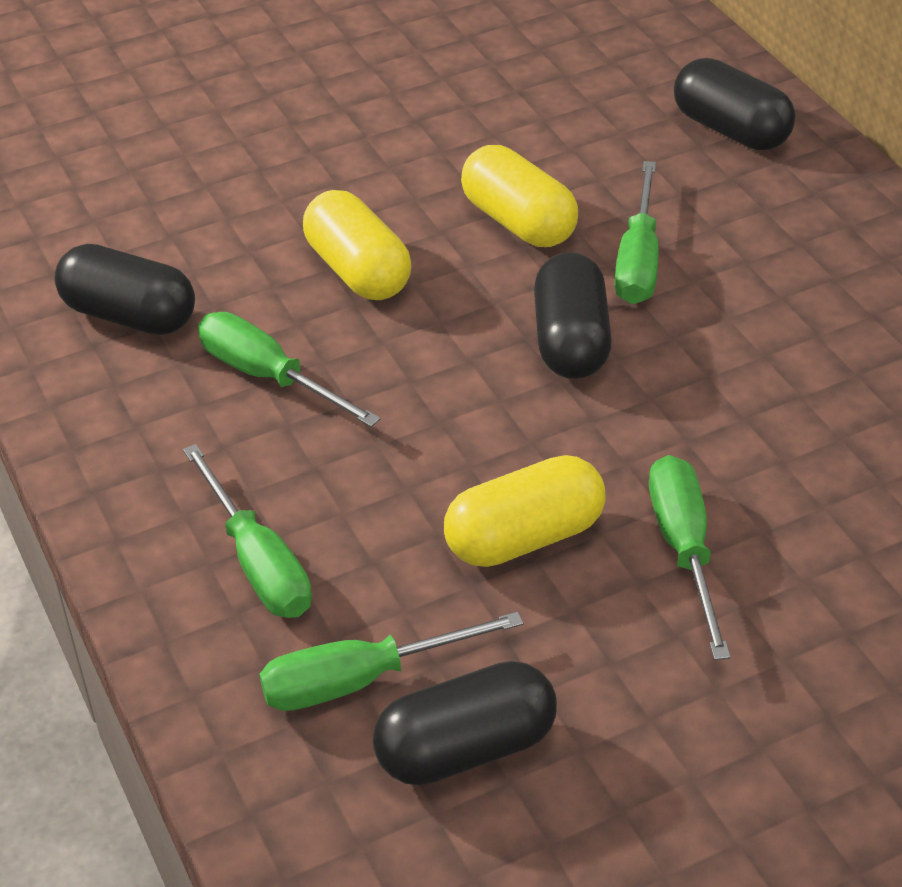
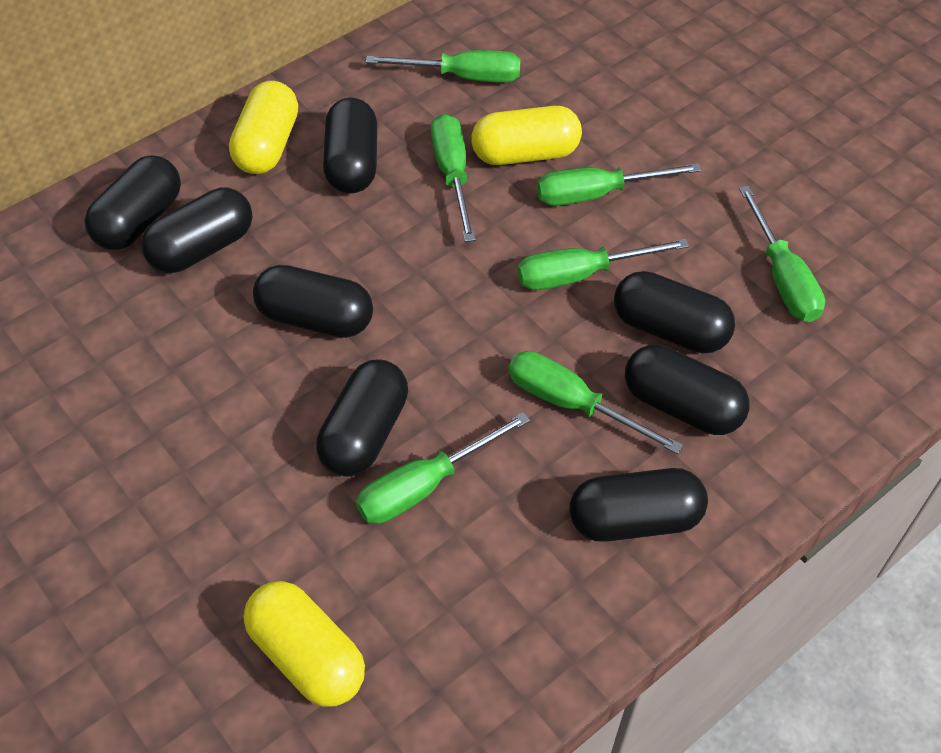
black capsule: [54,244,195,335] [373,661,557,785] [534,252,612,379] [674,58,795,150] = 4 -> [85,155,181,250] [141,188,252,273] [253,265,373,338] [316,359,408,477] [323,98,377,194] [570,468,708,542] [614,271,735,353] [625,344,750,435] = 8
green screwdriver: [183,444,312,618] [198,312,380,427] [259,612,523,711] [615,161,659,304] [649,455,731,660] = 5 -> [356,412,530,524] [366,50,521,82] [431,114,475,242] [508,351,683,454] [517,238,689,290] [537,163,702,206] [739,186,825,322] = 7

